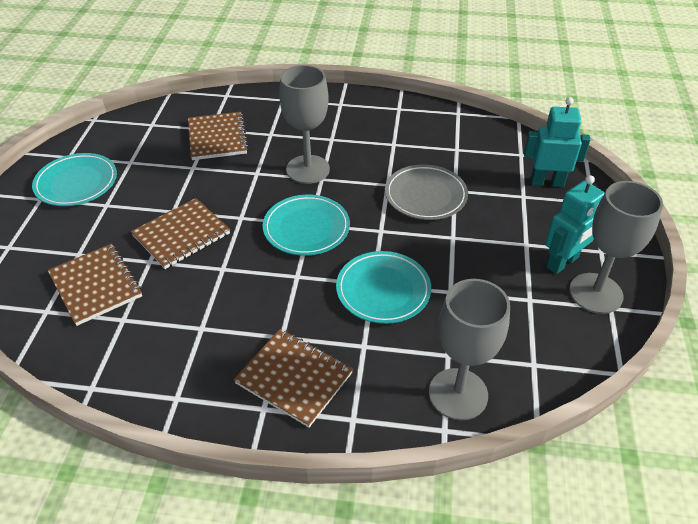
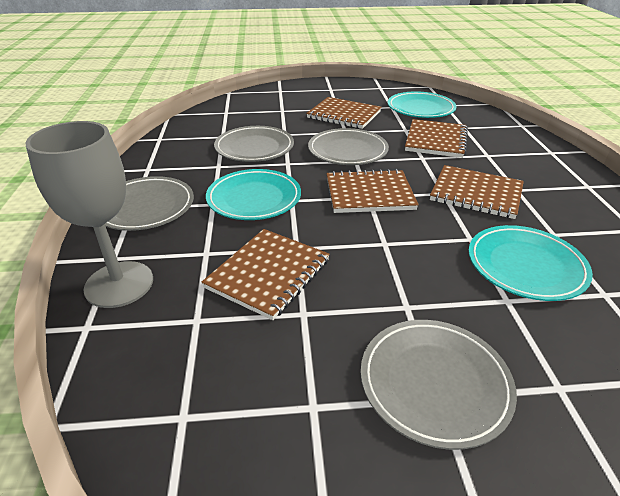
brown notebook: [47,244,142,326] [131,198,230,269] [188,112,249,160] [234,329,353,428] = 4 -> [201,229,330,320] [306,97,381,129] [327,169,419,213] [405,119,468,158] [430,165,524,219] = 5
grey goblet: [279,65,330,184] [429,279,510,420] [569,181,663,314] = 3 -> [25,121,153,308] = 1
grey plate: [385,164,468,220] = 1 -> [105,176,194,231] [214,126,294,162] [308,128,389,165] [361,320,517,450] = 4
turquoise robot: [524,97,591,187] [545,175,605,274] = 2 -> none = 0

